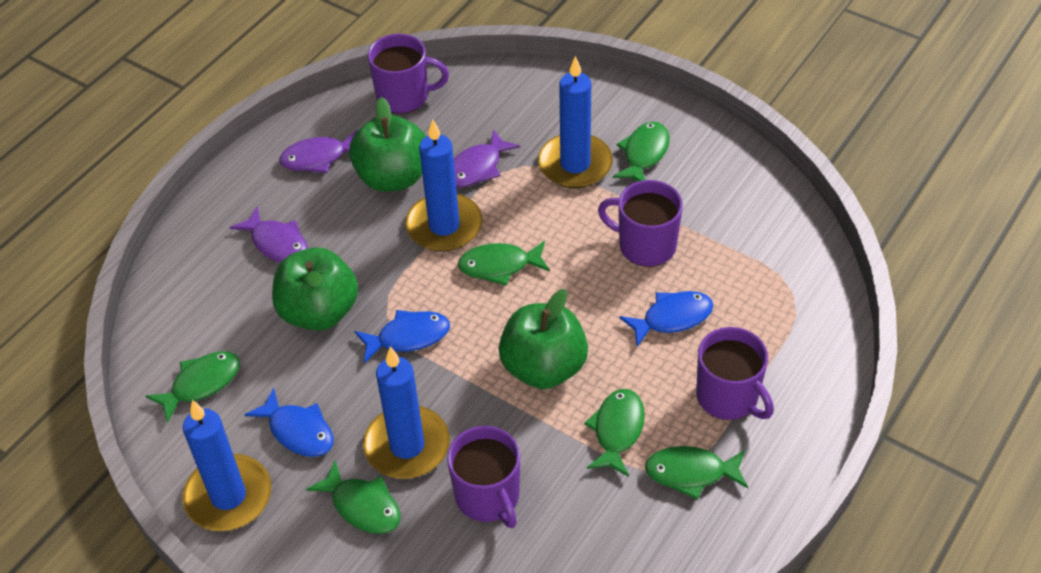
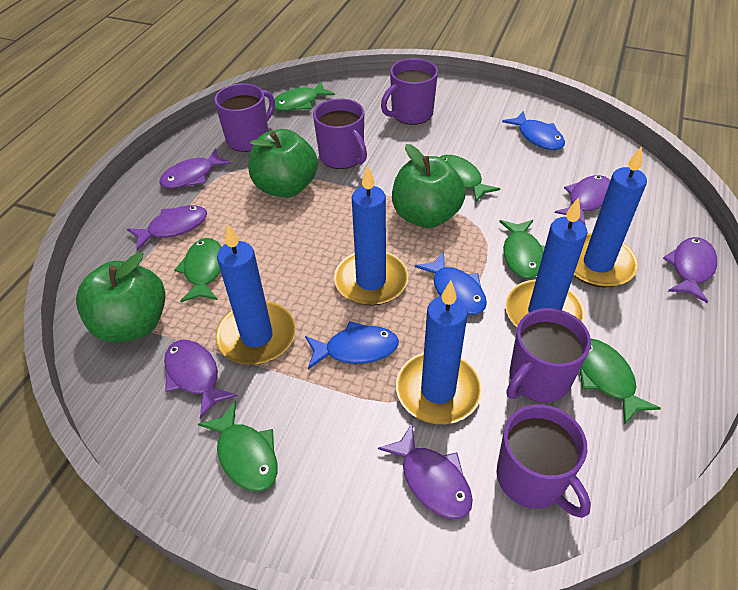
blue candle: [182,400,271,531] [363,347,450,479] [405,119,482,251] [538,56,613,188] = 4 -> [216,223,296,365] [334,165,408,306] [396,280,482,424] [505,197,587,327] [574,146,647,288] = 5
purple fish: [230,206,308,263] [279,130,357,173] [454,129,520,187] = 3 -> [127,205,207,250] [159,148,232,189] [164,340,238,419] [378,424,473,519] [555,175,610,226] [663,237,717,303] = 6
purple mug: [368,34,449,114] [447,426,520,528] [598,180,683,267] [696,327,774,420] = 4 -> [214,83,275,152] [313,98,367,169] [381,58,438,125] [496,404,591,518] [507,308,591,402] = 5

